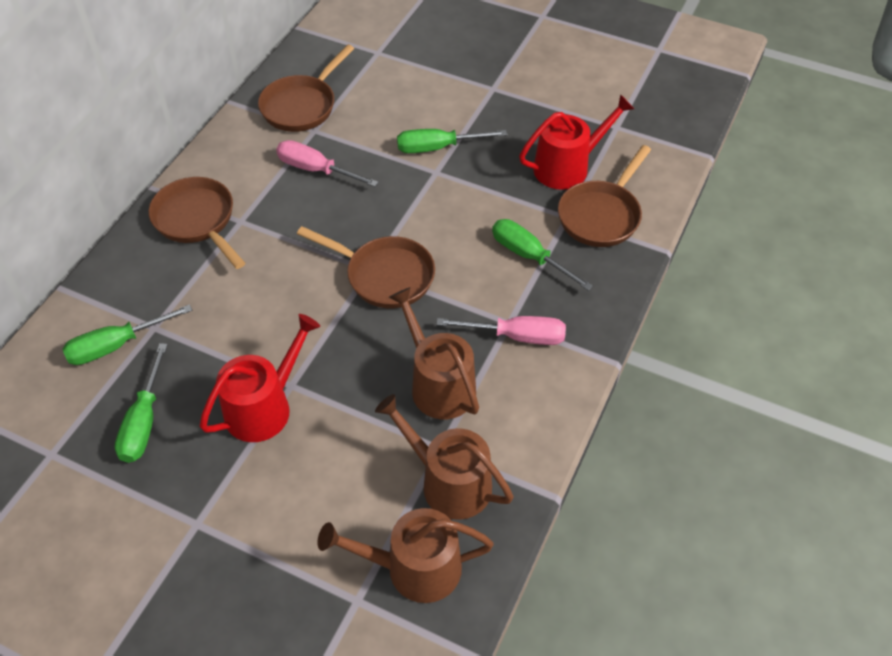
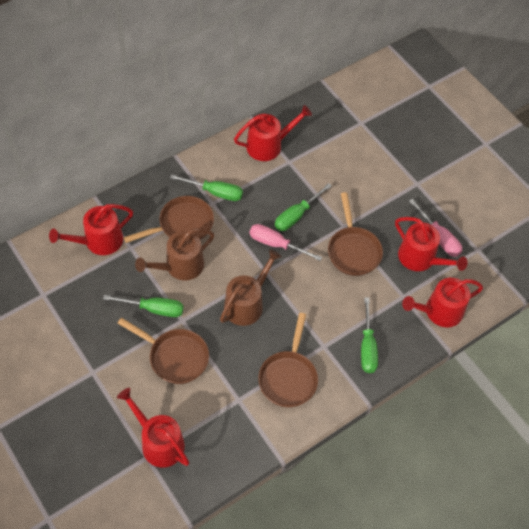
brown watering can: [317,508,494,603] [375,394,514,520] [389,287,479,419] = 3 -> [135,228,214,280] [220,249,282,326] = 2
red watering can: [200,314,320,442] [519,94,634,190] = 2 -> [49,204,133,255] [117,388,189,468] [234,105,312,161] [395,217,468,271] [402,278,483,327] = 5

